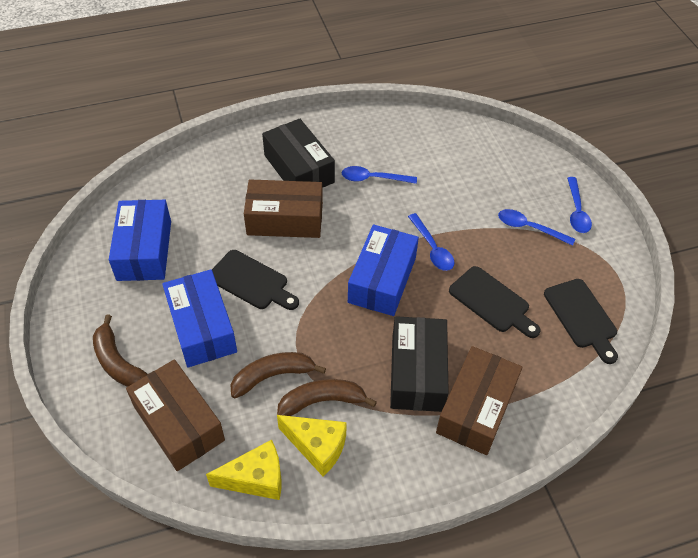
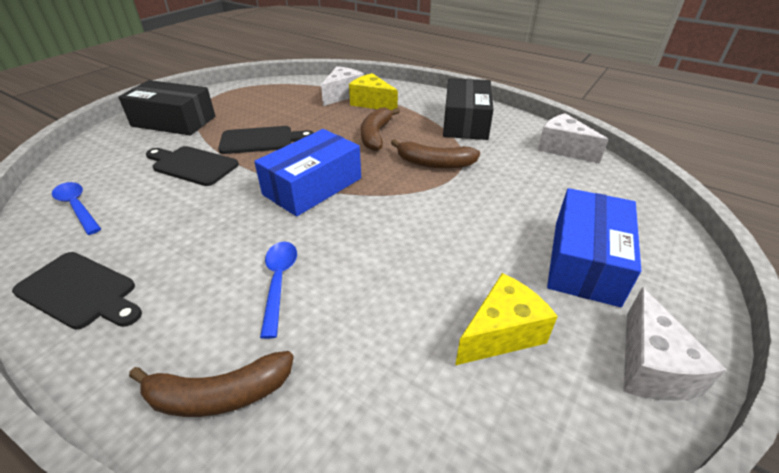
blue box: [109,200,171,281] [162,269,237,368] [348,225,419,316] = 3 -> [254,129,361,217] [547,188,641,307] = 2
blue spoon: [342,166,417,184] [408,213,454,271] [498,209,575,246] [567,177,592,233] = 4 -> [52,182,101,235] [260,242,297,339] = 2
brown box: [126,359,225,471] [244,180,323,238] [436,346,523,455] = 3 -> none = 0
white cheese: none = 0 -> [321,66,364,106] [537,113,609,164] [623,287,726,401] = 3

